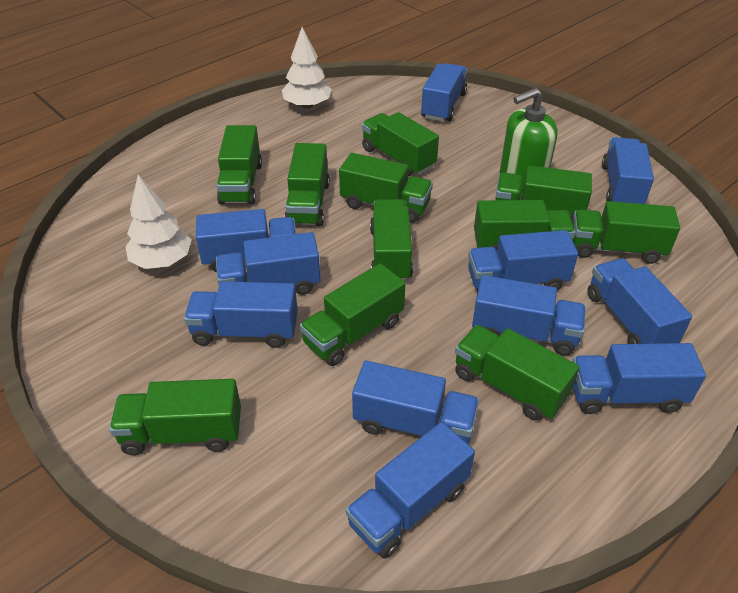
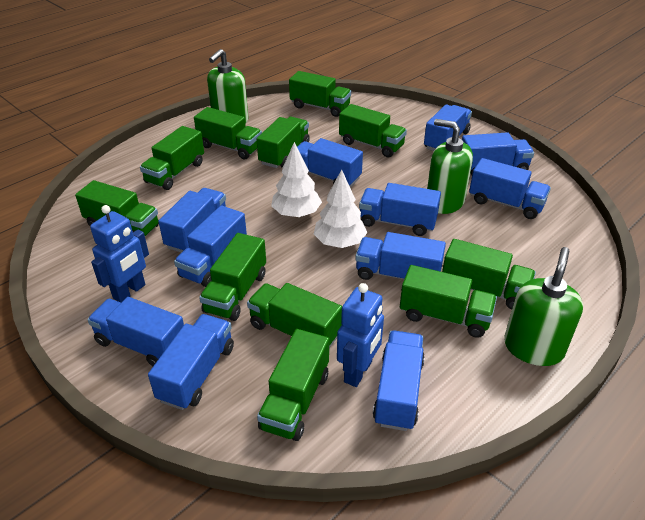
blue robot: none = 0 -> [90,205,149,303] [337,283,384,387] = 2
green soap dispenser: [500,88,557,194] = 1 -> [207,49,248,124] [427,119,473,214] [504,247,583,366] = 3

